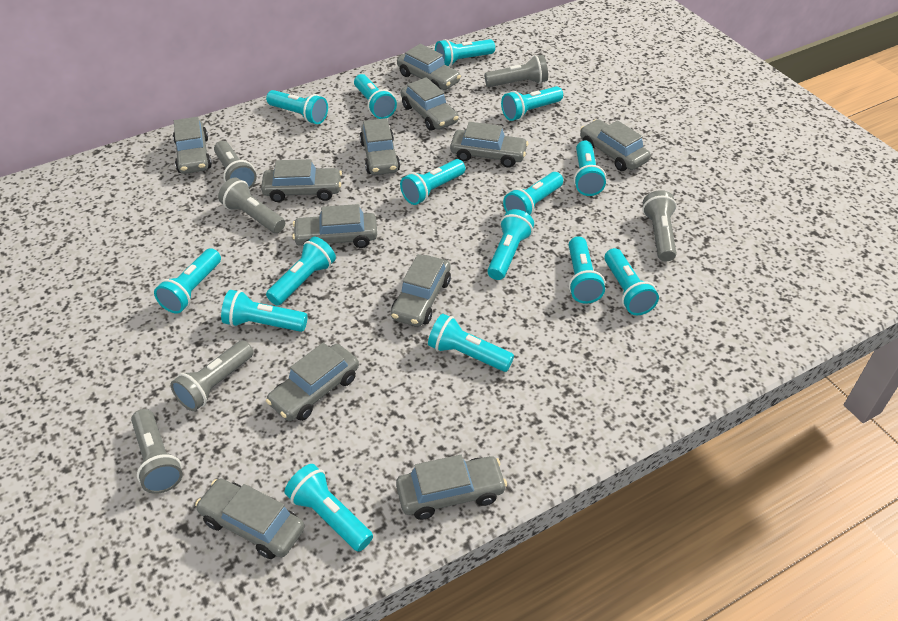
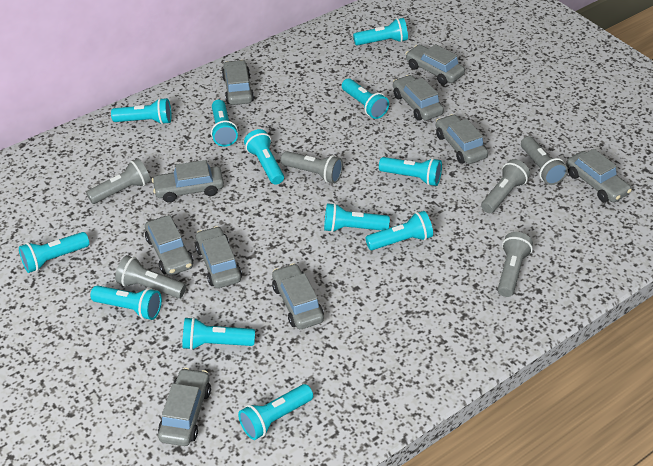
grey car: [173,117,212,174] [195,478,304,559] [261,159,342,202] [266,343,359,421] [292,204,377,248] [360,118,400,175] [391,254,451,327] [396,455,507,520] [397,44,461,90] [401,77,459,131] [450,122,528,167] [580,119,650,171] = 12 -> [145,215,193,275] [152,160,224,203] [158,368,211,446] [195,226,242,288] [222,60,254,105] [272,263,324,329] [393,75,444,121] [405,44,465,85] [436,114,488,164] [566,149,632,202] = 10
turquoise flashlight: [154,248,221,314] [221,290,308,332] [266,90,328,124] [266,237,336,306] [285,464,373,552] [354,74,397,119] [400,159,465,205] [428,314,514,372] [435,39,495,67] [487,209,534,280] [501,86,563,121] [503,172,563,216] [569,237,605,304] [574,140,606,196] [604,248,659,315] = 15 -> [19,232,89,273] [90,285,162,320] [111,98,172,124] [182,317,255,350] [211,100,238,147] [238,384,313,440] [244,129,284,185] [324,203,390,232] [342,78,389,119] [353,18,408,46] [366,211,433,250] [379,157,442,186] = 12

